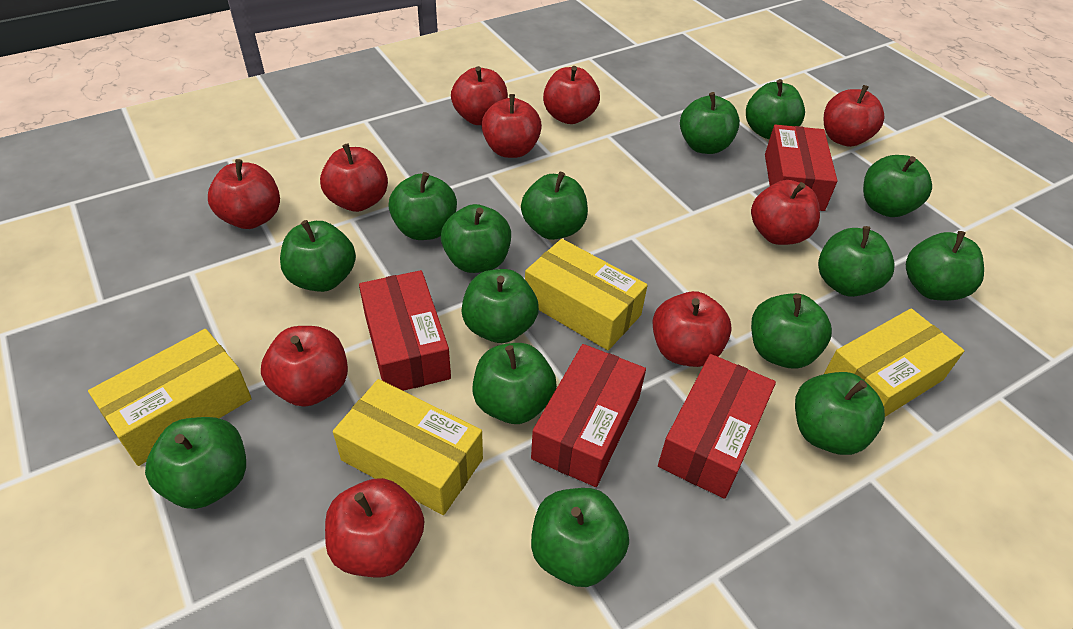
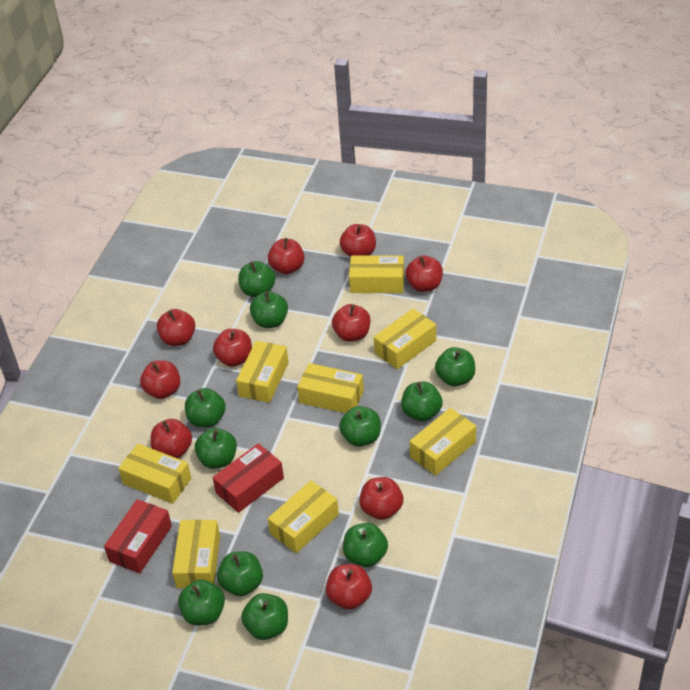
green apple: [145,417,246,509] [280,220,356,292] [388,172,457,240] [441,204,511,273] [462,269,539,343] [472,343,557,424] [521,172,588,240] [531,488,629,587] [680,92,740,154] [746,79,805,139] [751,293,832,368] [795,372,885,455] [818,226,895,297] [863,155,932,217] [906,231,984,301] = 15 -> [178,580,225,625] [185,388,226,428] [195,428,237,469] [217,551,263,596] [238,261,275,297] [241,593,288,640] [250,291,288,328] [339,406,381,447] [343,523,388,567] [401,382,442,422] [435,347,475,386] = 11
red box: [359,270,451,391] [531,344,646,487] [658,354,776,499] [765,125,838,211] = 4 -> [104,499,172,573] [213,443,284,513] = 2
yellow box: [88,329,252,466] [333,379,483,515] [525,239,648,350] [824,308,964,417] = 4 -> [118,444,191,504] [172,520,220,588] [236,341,289,403] [268,480,339,553] [297,363,364,413] [349,255,404,293] [374,309,436,369] [410,408,476,476] = 8

